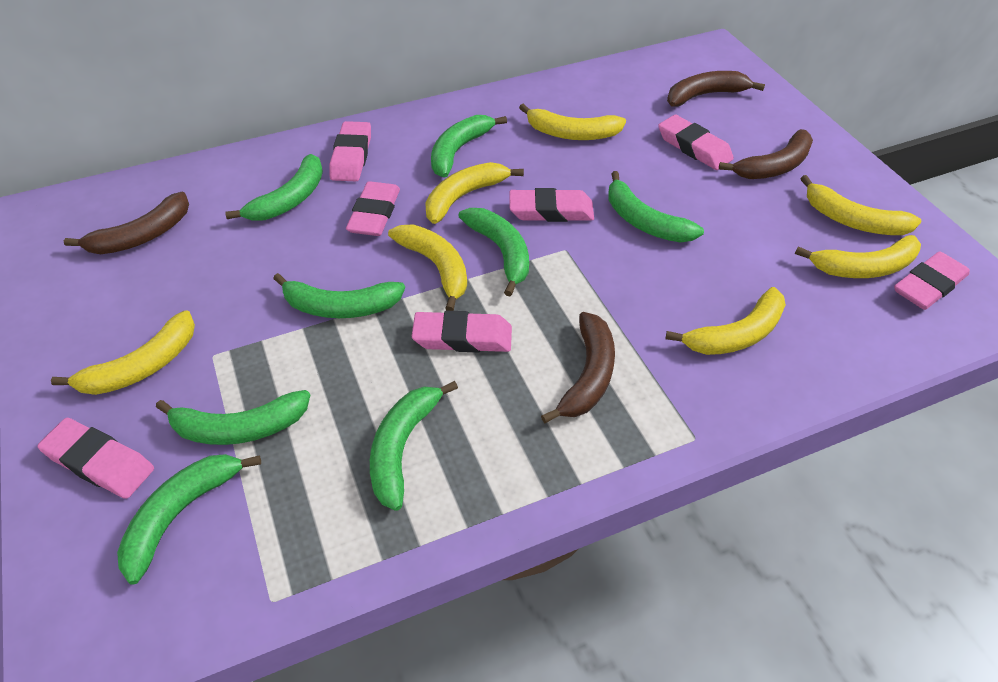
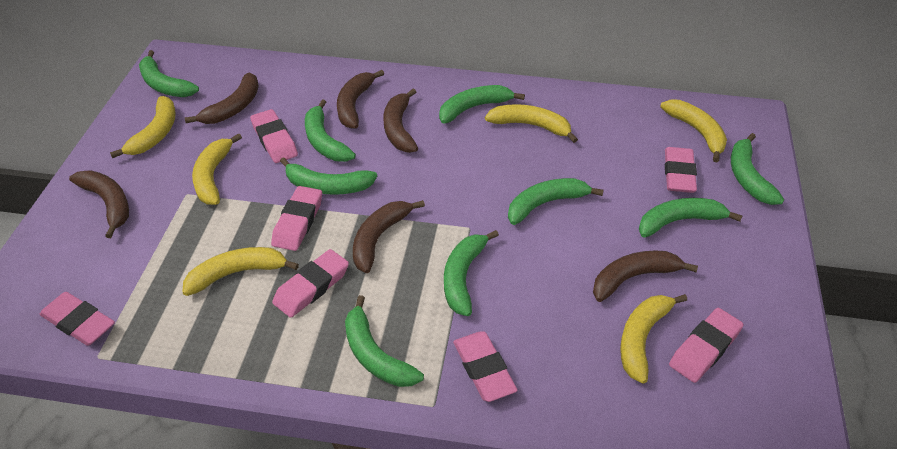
brown banana: [64,192,189,254] [541,312,615,423] [667,71,765,106] [719,129,813,179] = 4 -> [69,170,129,238] [185,73,259,124] [337,70,384,128] [353,200,425,273] [383,88,418,153] [593,251,698,302] = 6
green banana: [117,454,261,585] [156,390,310,445] [225,154,323,221] [273,273,405,318] [370,381,458,511] [431,115,507,178] [459,208,529,296] [609,171,704,243] = 8 -> [139,50,199,97] [280,157,377,195] [305,99,356,162] [345,295,424,387] [439,85,525,124] [444,230,499,316] [508,178,604,225] [639,198,742,238] [731,133,784,205] = 9
yellow banana: [51,310,195,395] [388,224,467,311] [425,162,524,224] [519,104,626,140] [665,287,786,355] [795,235,921,278] [800,175,922,235] = 7 -> [110,96,176,158] [183,247,299,296] [192,133,242,205] [485,104,578,143] [620,294,687,384] [660,100,727,162] = 6

